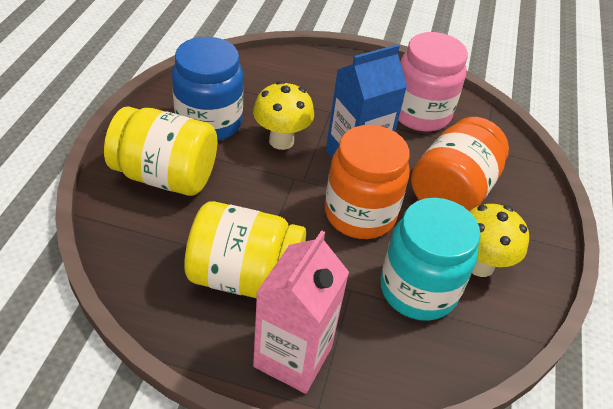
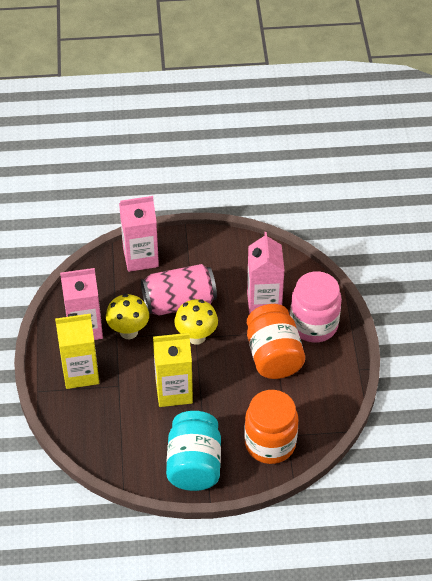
blue carton: [326,44,407,157] = 1 -> none = 0
blue jar: [172,37,243,141] = 1 -> none = 0
pink can: none = 0 -> [141,264,217,315] = 1
pink carton: [253,230,349,394] = 1 -> [60,268,103,340] [119,196,159,272] [247,232,285,314] = 3
yellow carton: none = 0 -> [55,313,99,389] [153,333,193,407] = 2
yellow jar: [104,106,217,196] [184,201,306,298] = 2 -> none = 0

